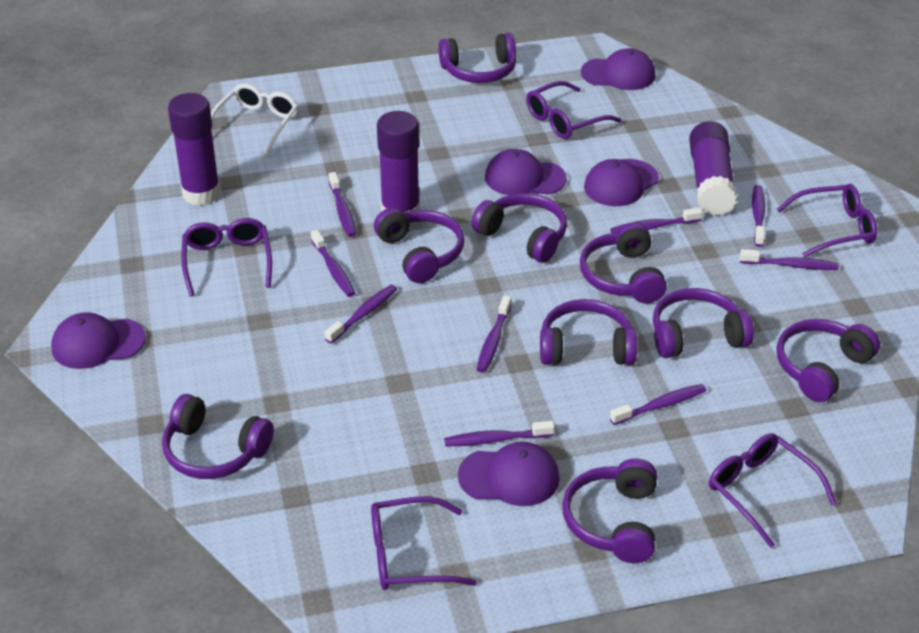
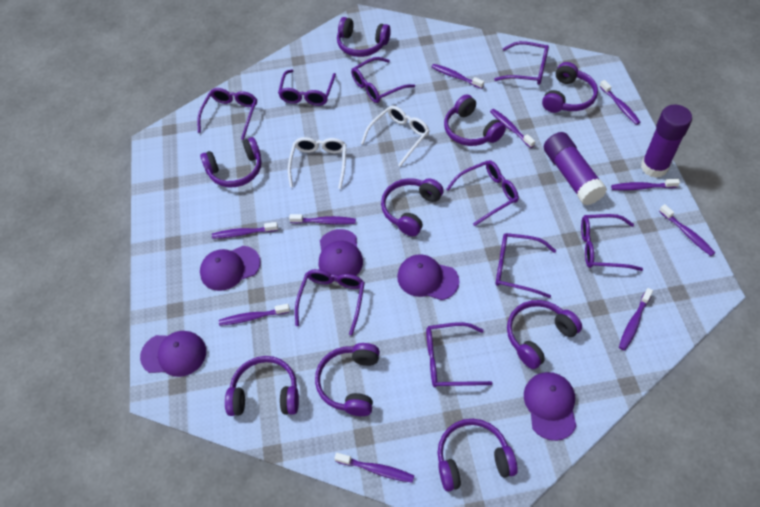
purple glasses: [181,218,272,296] [371,496,477,590] [526,81,621,139] [709,433,837,548] [777,184,877,258] = 5 -> [197,88,257,140] [278,69,336,106] [295,269,365,335] [351,57,415,103] [426,322,493,387] [446,160,519,226] [494,41,549,85] [496,233,556,298] [581,214,643,271] = 9
purple glue stick: [168,93,221,205] [377,111,420,213] [689,121,737,216] = 3 -> [544,132,607,205] [641,105,692,178] = 2
purple toothbrush: [311,230,355,297] [325,285,397,344] [329,172,356,237] [444,421,555,446] [477,295,511,373] [610,208,703,233] [610,384,706,425] [740,249,839,270] [752,185,765,247] = 9 -> [212,222,278,239] [219,304,290,326] [289,214,356,225] [334,453,414,483] [432,64,484,89] [490,109,535,148] [600,80,641,125] [611,179,680,191] [619,288,653,351] [659,204,715,256] = 10
white glasses: [211,83,298,155] = 1 -> [288,137,346,189] [361,106,429,167] = 2

